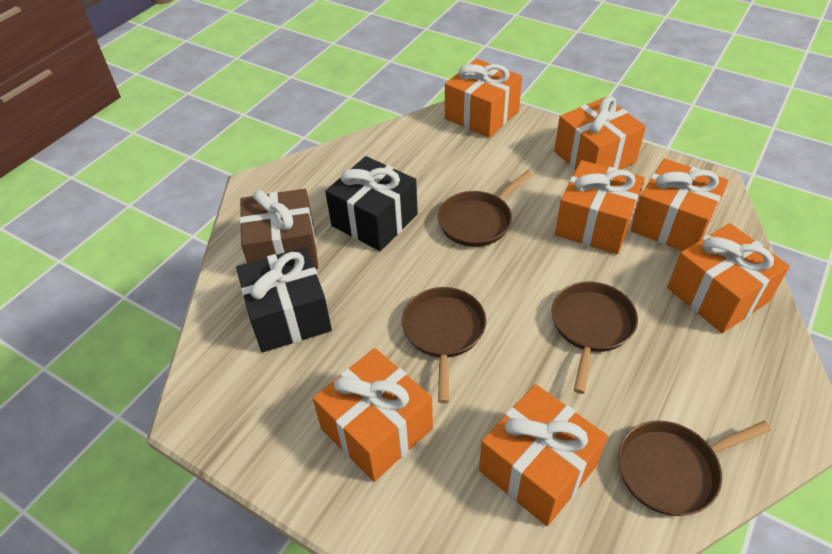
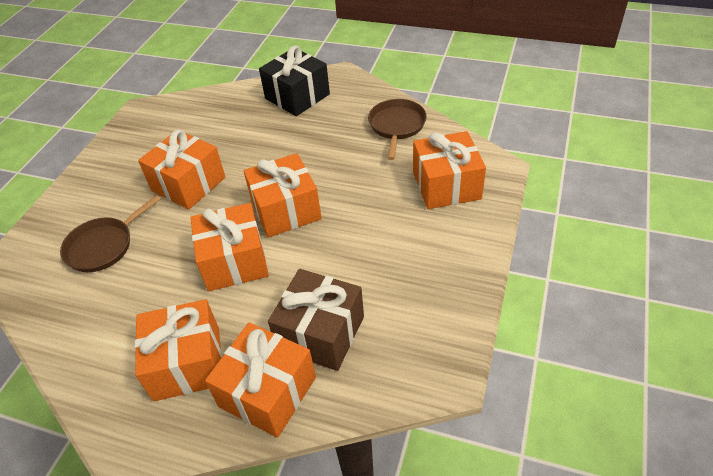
black gift: [236,247,332,352] [325,156,418,251] = 2 -> [259,45,330,116] = 1
brown pan: [402,287,486,403] [438,170,533,247] [551,281,638,394] [618,421,771,516] = 4 -> [60,195,161,272] [368,99,427,160] = 2
orange gift: [313,348,433,482] [445,59,522,138] [479,384,608,526] [554,96,646,170] [555,160,645,254] [631,158,729,251] [667,223,790,333] = 7 -> [135,299,222,401] [138,130,225,210] [190,203,269,291] [205,322,316,438] [244,153,322,238] [413,131,486,209] = 6

